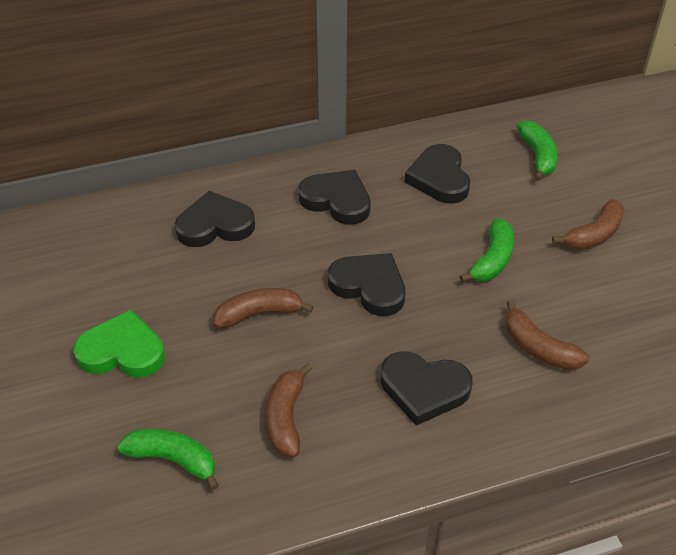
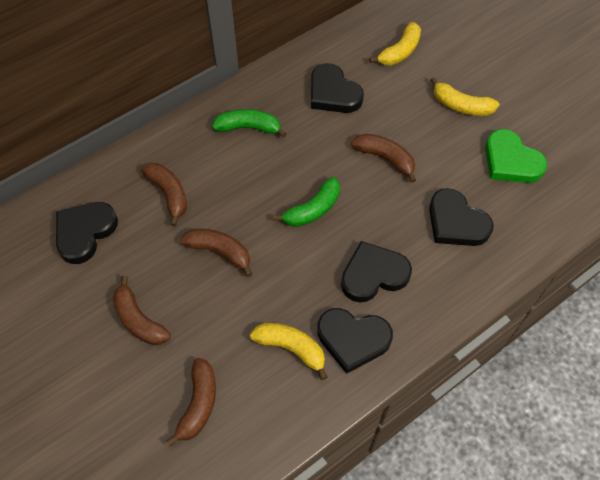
brown banana: [214,288,314,328] [266,363,313,457] [505,300,589,370] [552,199,625,250] = 4 -> [113,276,171,345] [141,163,187,226] [166,358,216,447] [180,228,252,277] [351,134,416,183] = 5
green banana: [117,429,219,490] [460,218,514,282] [516,120,558,181] = 3 -> [212,109,287,138] [273,177,340,227] = 2
yellow banana: none = 0 -> [250,323,327,380] [369,22,421,66] [431,77,499,116] = 3

